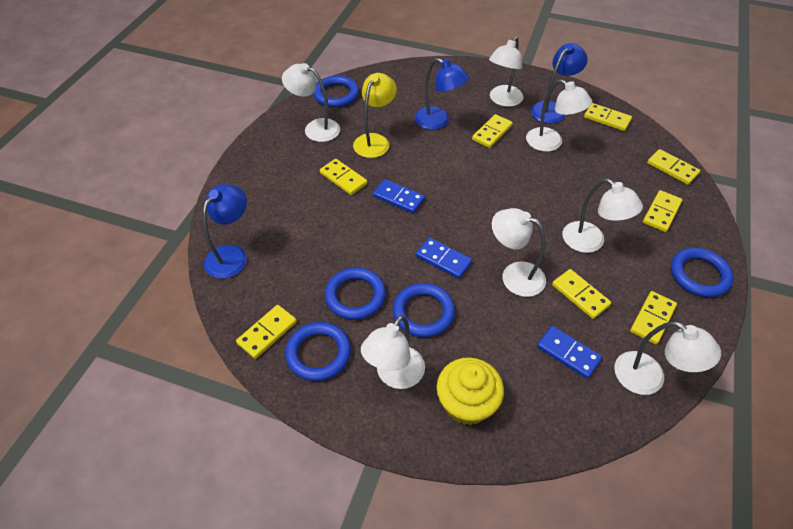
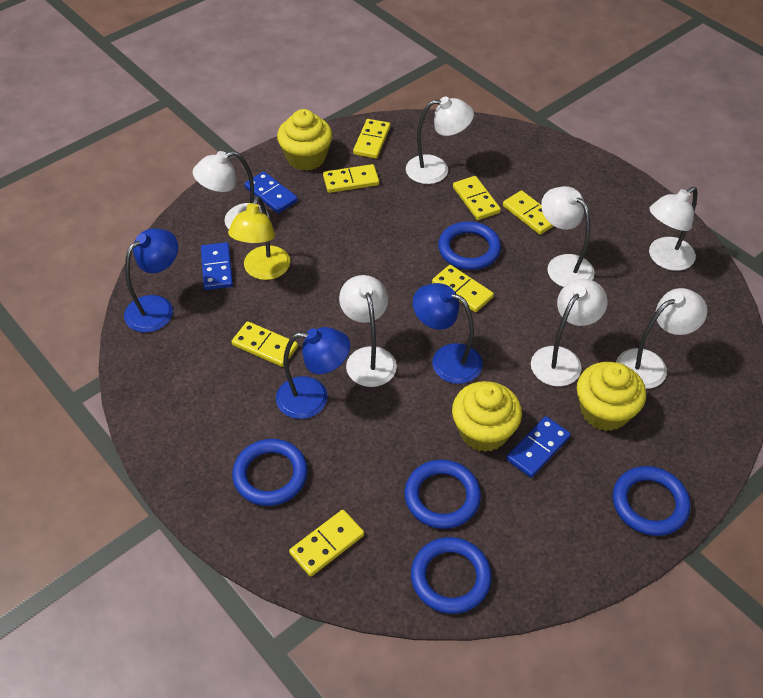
yellow cupcake: [436,357,504,425] = 1 -> [277,109,333,171] [452,381,522,452] [577,362,646,431] = 3
yellow domino: [236,305,297,359] [320,159,367,195] [472,114,513,148] [552,269,611,319] [584,103,632,131] [630,291,677,344] [643,190,682,232] [647,149,700,185] = 8 -> [231,321,298,367] [289,510,364,577] [323,164,379,193] [353,119,390,159] [432,265,494,312] [453,176,501,220] [503,190,553,235] = 7

